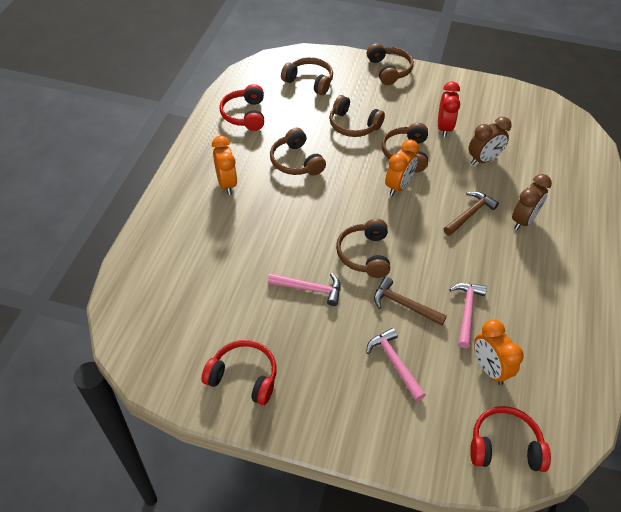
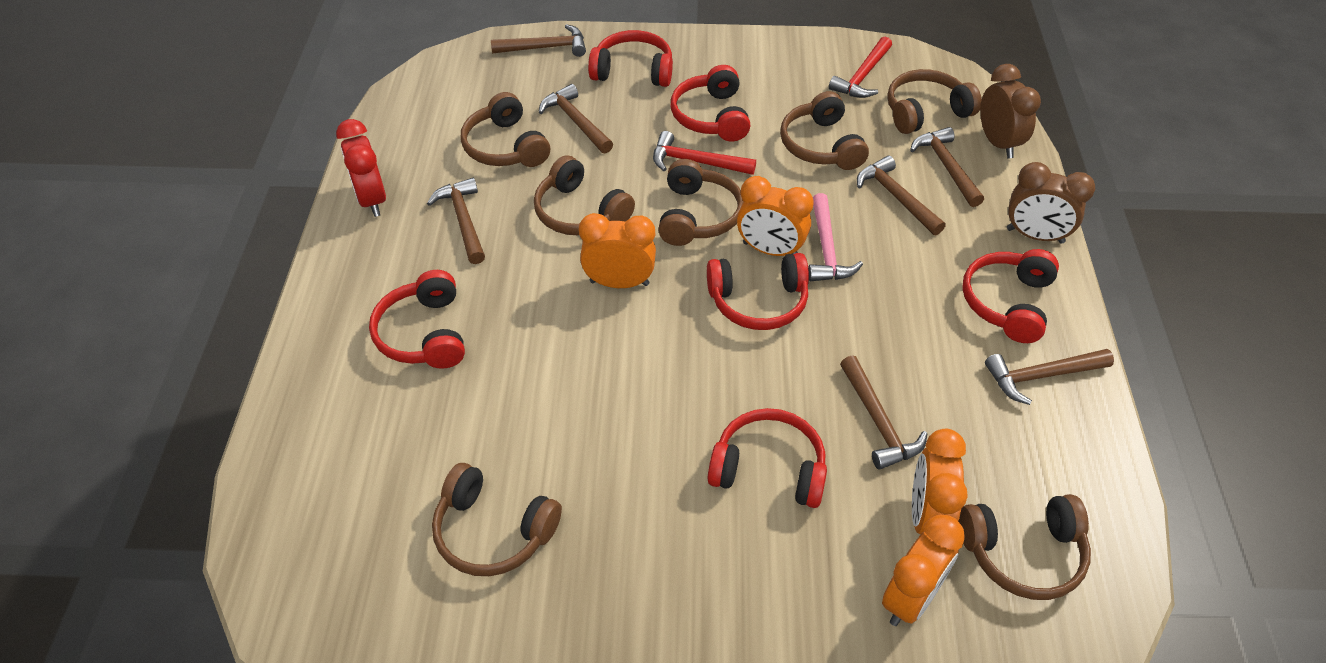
brown hammer: [374,277,447,326] [444,191,499,236] = 2 -> [427,178,485,264] [491,24,586,57] [539,84,613,153] [840,355,927,470] [857,156,946,235] [910,127,984,207] [985,349,1114,405] = 7
brown headphones: [270,128,326,176] [281,57,333,95] [329,95,385,137] [336,219,390,278] [367,43,414,85] [382,123,428,172] = 6 -> [432,463,562,576] [461,92,550,167] [534,155,635,235] [658,159,744,246] [780,91,869,170] [887,69,982,134] [959,494,1091,600] = 7
orange clock: [212,136,237,195] [385,139,419,196] [474,320,524,385] = 3 -> [579,213,656,288] [737,176,814,256] [882,514,965,626] [912,429,968,535] = 4
pink hammer: [268,273,341,306] [366,328,426,401] [450,283,487,348] = 3 -> [808,193,863,281] = 1
red hammer: none = 0 -> [653,131,756,175] [829,37,892,98] = 2
red headphones: [202,340,277,405] [219,84,264,131] [470,406,551,472] = 3 -> [369,270,465,369] [588,30,673,87] [671,65,750,141] [707,253,809,330] [708,408,827,508] [962,249,1059,343] = 6

